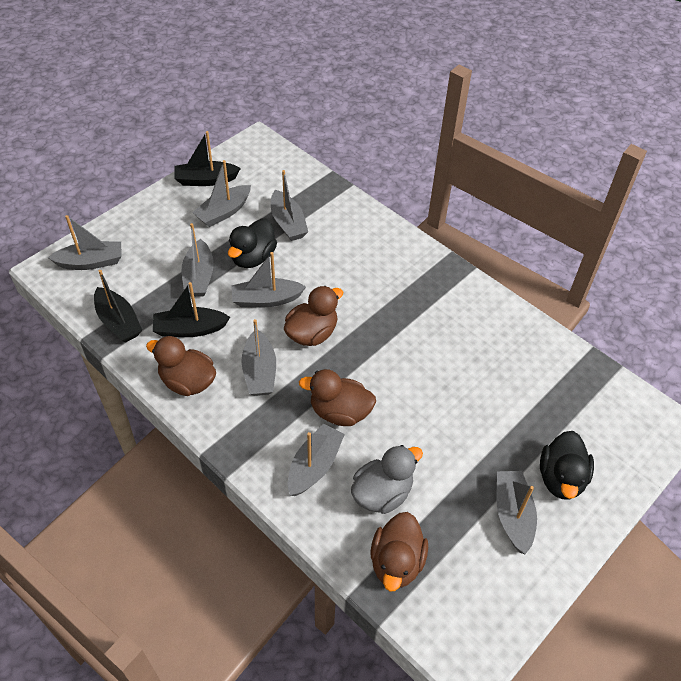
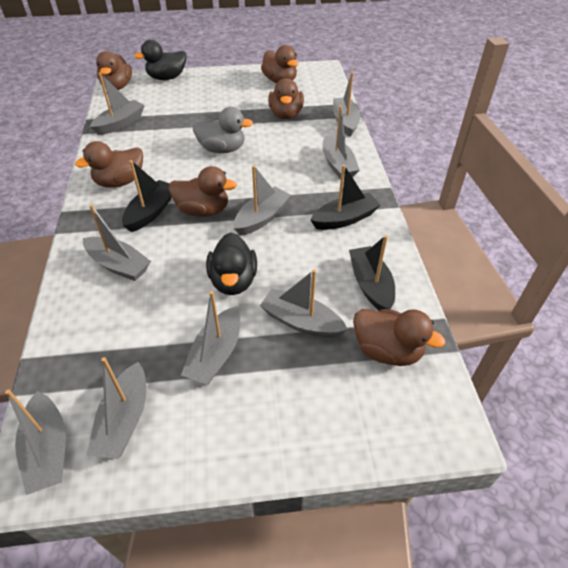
brown duck: [146,336,216,396] [284,286,343,346] [299,369,376,426] [371,512,428,592] = 4 -> [75,141,143,188] [96,51,132,90] [169,166,237,217] [261,45,298,83] [268,78,304,119] [353,309,445,366] = 6
grey boat: [47,215,122,270] [182,223,214,297] [192,160,251,227] [231,252,306,307] [241,319,276,396] [271,170,308,241] [288,423,345,496] [497,471,537,554] = 8 -> [5,389,66,495] [83,205,151,281] [87,357,146,459] [90,73,145,135] [181,291,240,385] [234,165,291,236] [260,269,348,338] [323,106,359,179] [333,72,361,137] = 9

